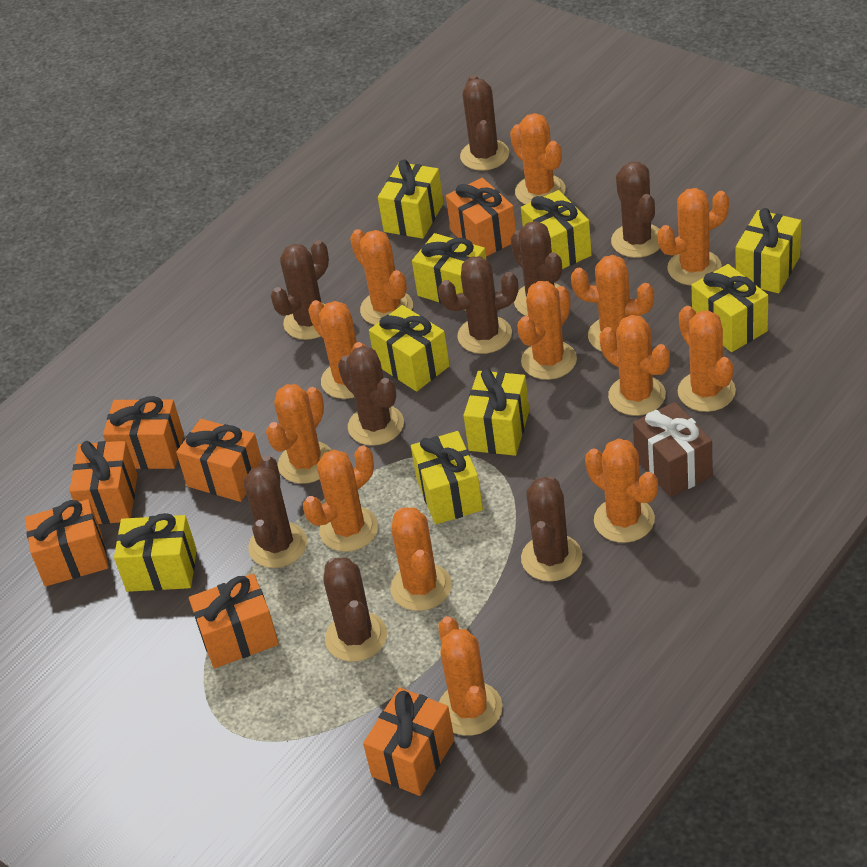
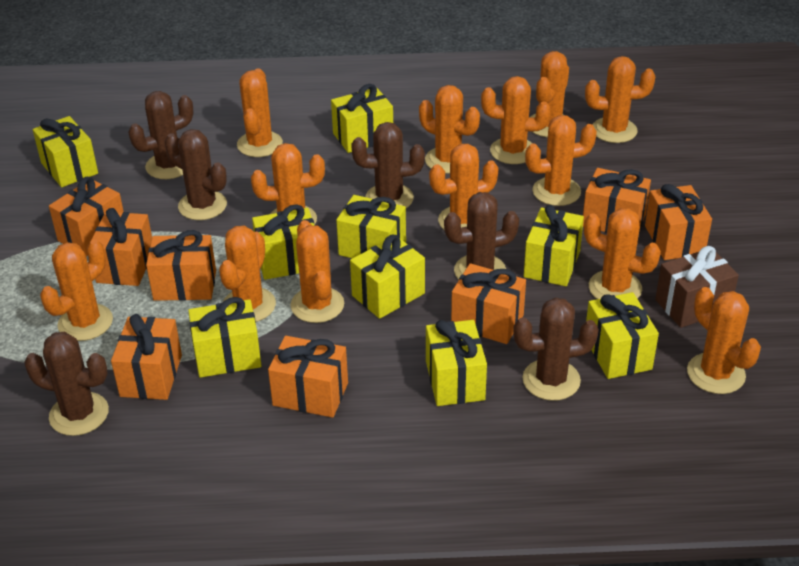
brown cactus: [243,455,307,568] [271,240,329,340] [324,558,387,662] [338,346,404,446] [438,256,518,354] [460,75,509,171] [511,221,562,316] [521,476,582,581] [611,162,660,258] = 9 -> [24,332,109,436] [128,91,193,179] [165,129,227,220] [351,122,425,208] [444,192,519,280] [513,297,599,401] = 6
orange gift: [25,499,108,587] [69,441,137,524] [103,396,184,469] [176,419,262,502] [189,574,279,668] [363,687,455,796] [446,178,516,256] = 7 -> [49,177,124,256] [90,208,152,286] [111,314,182,400] [146,230,216,301] [268,336,348,418] [451,263,526,344] [583,168,651,233] [645,184,712,260] = 8

